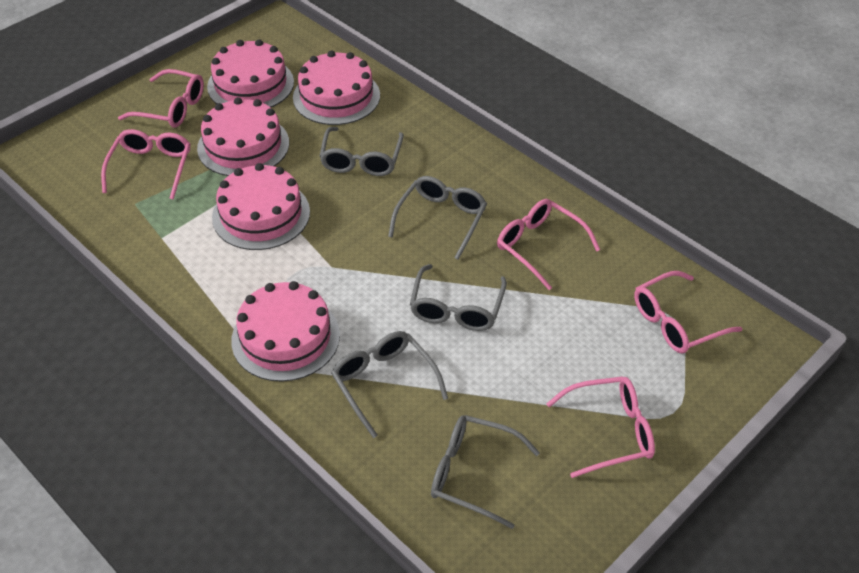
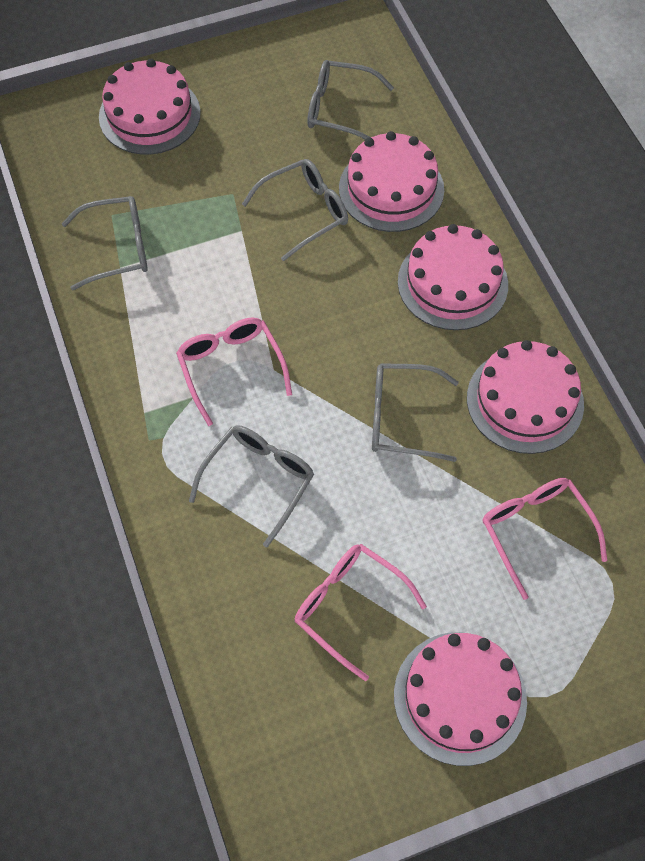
pink glasses: [101,129,190,200] [118,69,204,128] [497,199,600,290] [546,376,655,478] [634,271,743,354] = 5 -> [176,317,292,426] [295,544,427,681] [482,478,607,600] = 3

